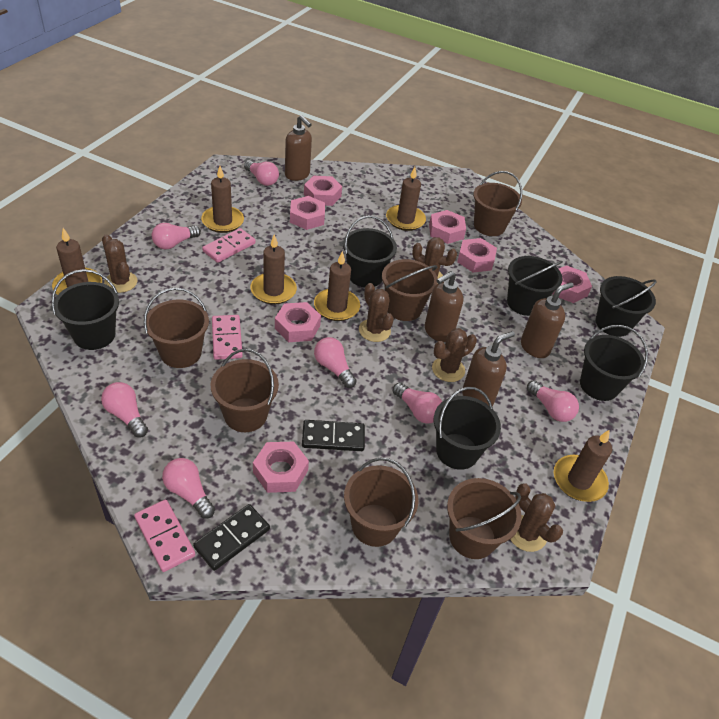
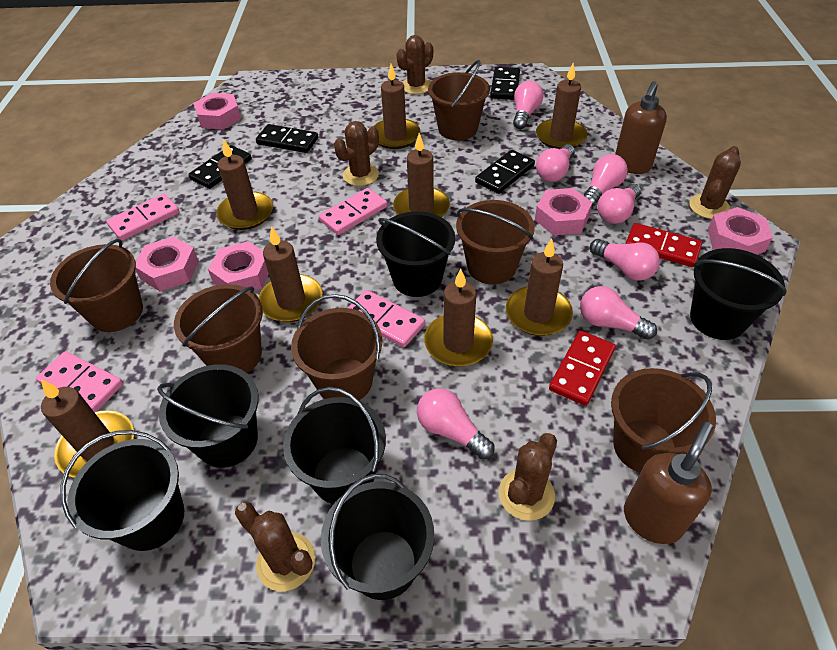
black domino: [193,504,270,571] [302,420,365,451] = 2 -> [188,145,252,189] [256,124,318,153] [475,150,535,194] [490,67,520,100] = 4
brown candle: [52,228,102,295] [201,166,244,233] [250,234,297,305] [314,251,360,321] [386,167,426,231] [554,430,612,502] = 6 -> [41,379,134,478] [216,139,273,230] [259,226,323,322] [373,64,420,149] [393,133,450,217] [424,269,493,367] [506,238,573,336] [536,63,588,149] = 8
brown soap dispenser: [285,115,312,181] [425,271,463,342] [462,331,515,406] [521,282,574,358] = 4 -> [615,81,667,174] [624,422,713,544] = 2
pink domino: [134,500,195,572] [202,228,256,263] [212,315,243,360] = 3 -> [36,351,123,412] [106,194,180,241] [319,188,387,235] [348,290,425,348] = 4
pink nut: [253,442,309,493] [275,302,321,342] [290,196,325,230] [304,175,342,206] [429,210,466,244] [457,238,497,273] [553,265,592,303] = 7 -> [135,237,199,291] [194,93,241,129] [208,241,269,291] [535,188,593,235] [708,207,773,255] = 5
red domino: none = 0 -> [549,331,616,406] [625,223,702,267] = 2

